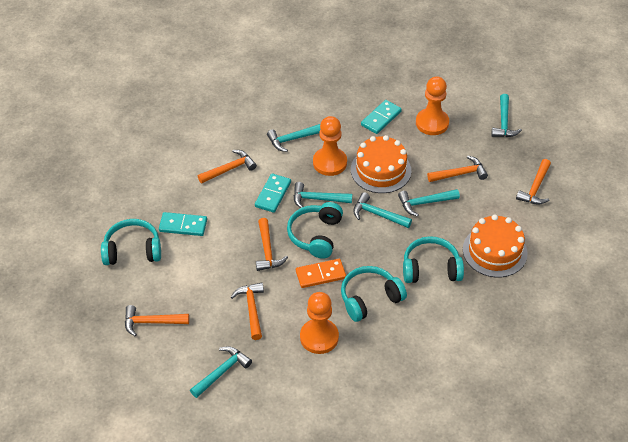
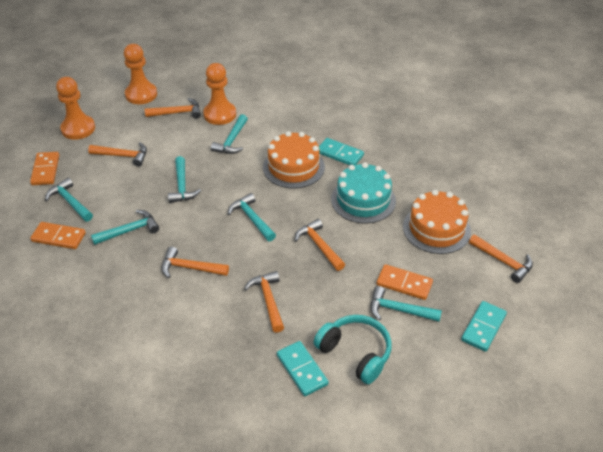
orange domino: [296,259,346,288] = 1 -> [30,152,59,185] [30,222,86,249] [376,264,433,300] = 3
turquoise cake: none = 0 -> [331,162,396,224] = 1
turquoise headphones: [101,219,161,265] [287,202,343,259] [341,266,407,322] [403,236,464,283] = 4 -> [313,315,392,384] = 1

